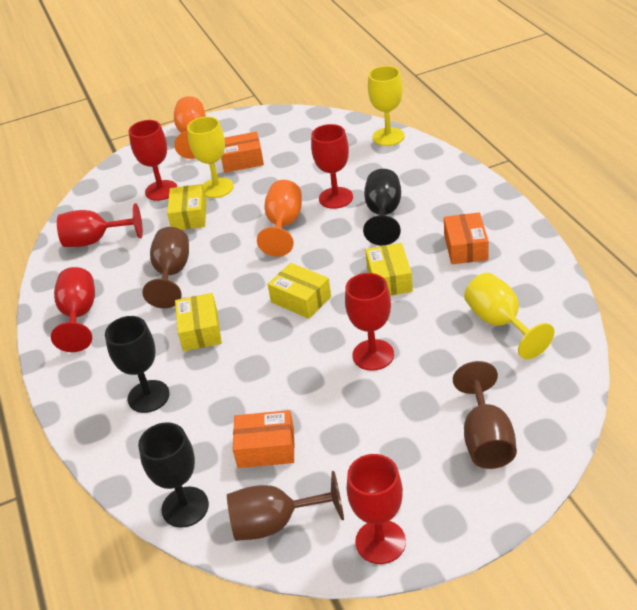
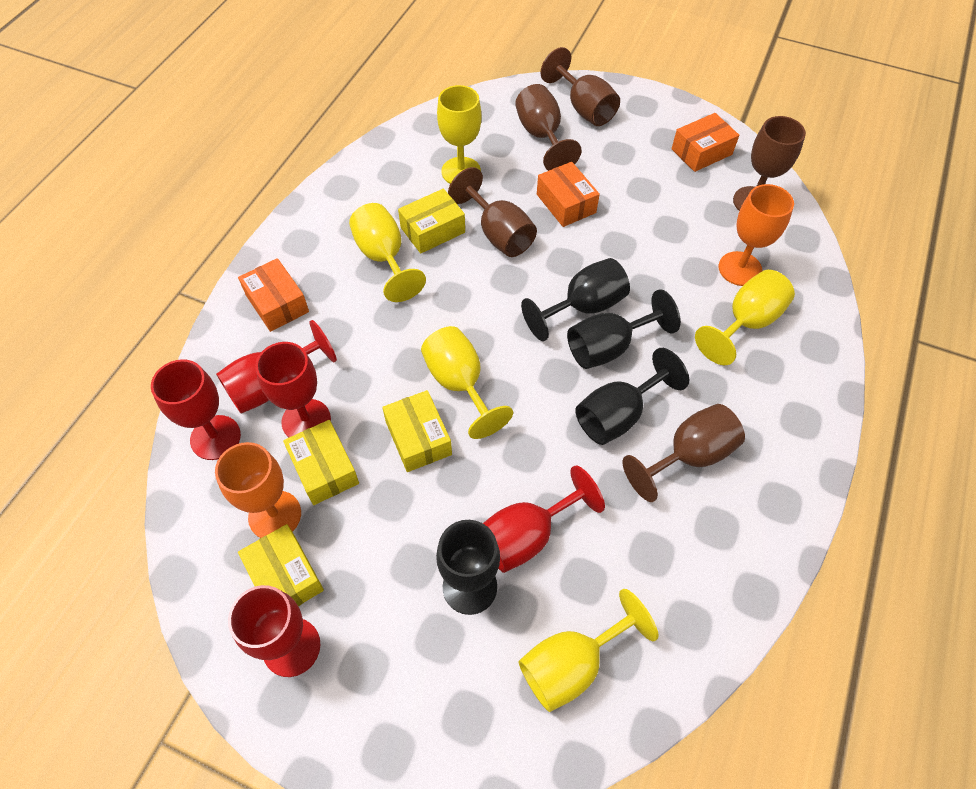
black goblet: [105,316,170,413] [138,422,209,528] [363,169,401,245] = 3 -> [436,520,500,615] [521,258,630,341] [567,289,681,369] [575,348,689,445] = 4
brown goblet: [142,227,189,308] [227,471,344,541] [453,361,517,469] = 3 -> [448,167,537,257] [515,84,582,171] [541,47,620,126] [623,404,745,502] [733,116,806,211] = 5
red goblet: [51,267,95,352] [57,203,143,247] [129,120,177,201] [311,124,353,209] [345,273,394,371] [347,454,406,564] = 6 -> [151,359,241,460] [216,320,337,413] [228,585,320,677] [255,342,331,437] [483,465,605,573] = 5
yellow goblet: [187,117,234,198] [368,66,405,146] [464,273,554,359] = 3 -> [349,203,426,302] [421,326,513,439] [437,85,482,184] [519,589,659,712] [695,270,795,365] = 5

